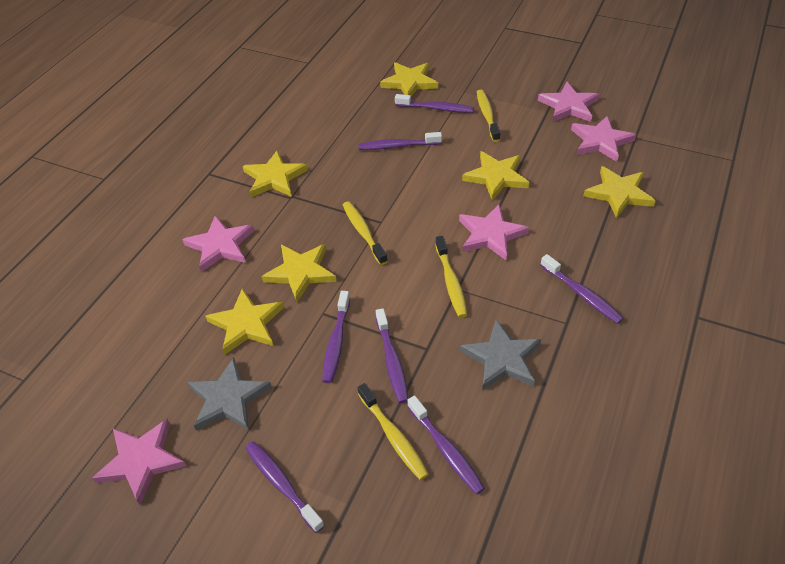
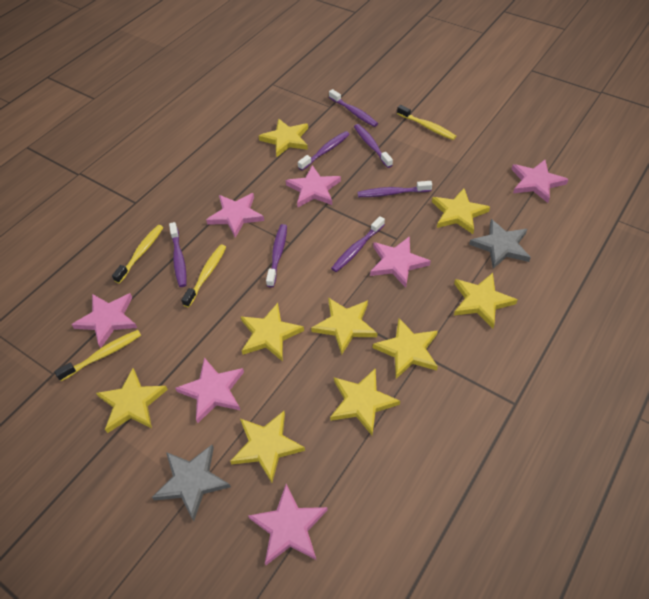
pink star: [92,419,186,505] [182,215,254,272] [459,204,529,261] [538,82,599,122] [571,116,636,162] = 5 -> [71,293,137,348] [175,358,244,423] [206,193,264,238] [248,484,328,565] [286,165,341,207] [370,236,431,288] [511,160,569,203] = 7
yellow star: [205,288,284,355] [243,151,308,197] [262,244,337,302] [380,62,438,96] [462,151,530,201] [583,166,656,219] = 6 -> [96,368,168,433] [230,411,305,483] [241,303,304,361] [259,119,308,157] [311,298,377,355] [330,368,400,436] [373,318,438,379] [432,188,490,234] [454,273,517,329] = 9

